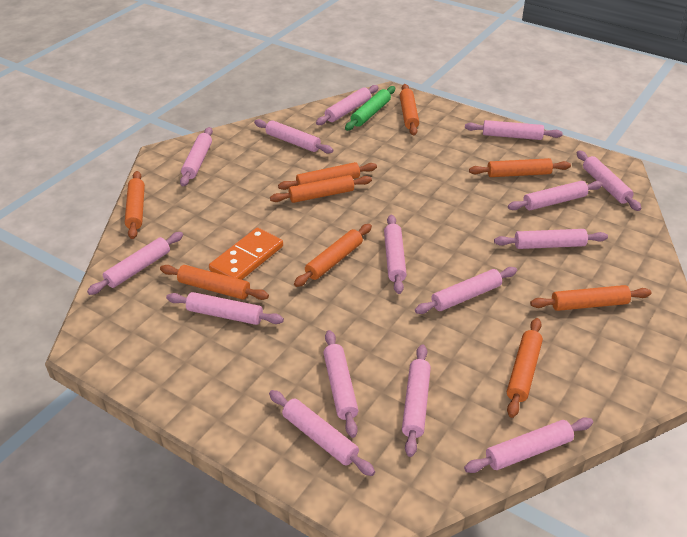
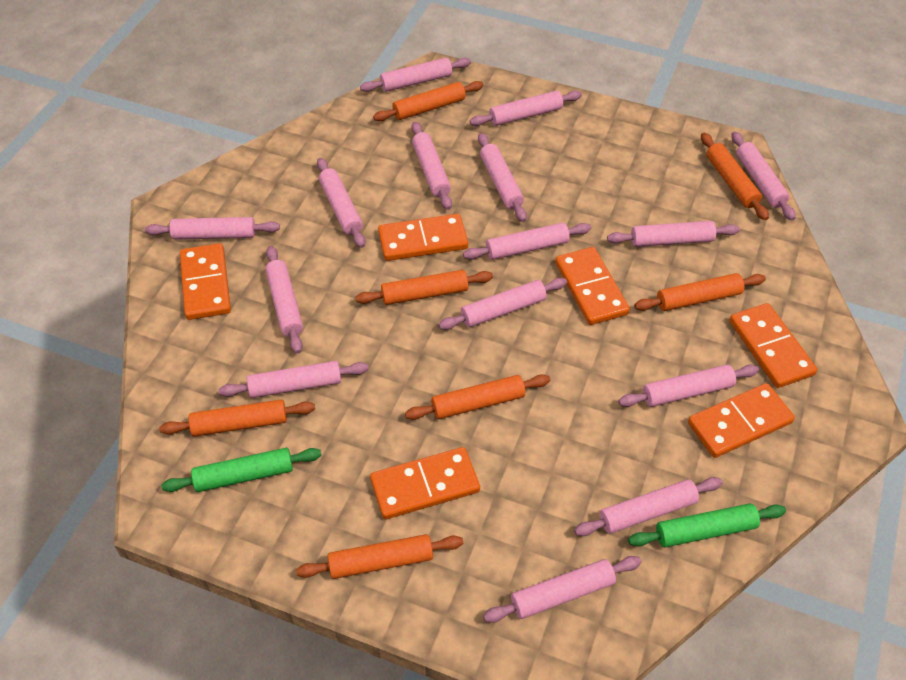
green rolling pin: [345,86,395,131] = 1 -> [161,448,322,492] [628,503,786,547] = 2
orange domino: [209,228,283,280] = 1 -> [180,243,231,320] [370,447,480,519] [378,214,468,261] [555,247,630,325] [688,383,795,458] [729,303,817,388] = 6
orange rolling pin: [125,171,145,239] [160,265,269,300] [270,175,372,203] [278,162,377,190] [294,224,372,287] [400,84,419,135] [469,158,571,177] [507,318,543,418] [530,285,652,311] = 9 -> [160,399,315,437] [296,534,463,579] [355,270,493,305] [373,81,484,121] [405,374,550,420] [634,273,766,311] [701,133,769,220] = 7

